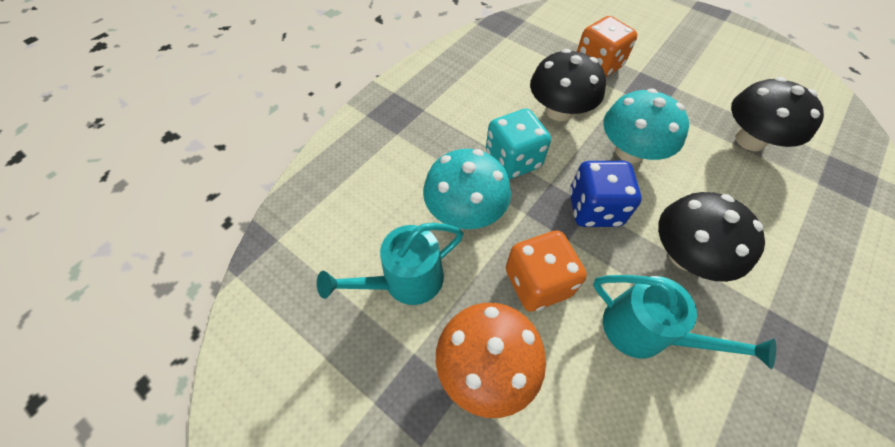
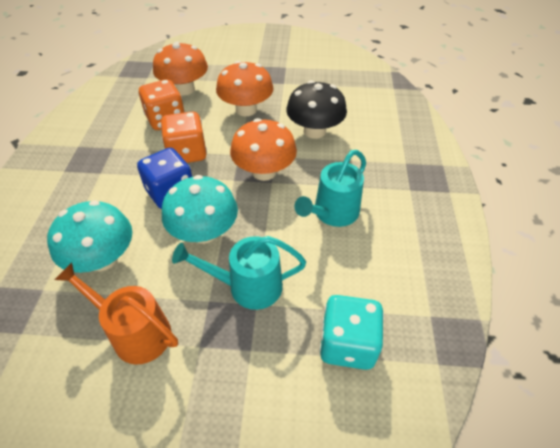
black mushroom: [530,49,606,121] [658,192,765,282] [731,77,824,151] = 3 -> [286,80,347,139] = 1
orange mushroom: [436,303,546,418] = 1 -> [153,41,208,95] [216,61,274,116] [230,118,297,181] = 3
orange watering can: none = 0 -> [55,263,178,365] = 1

